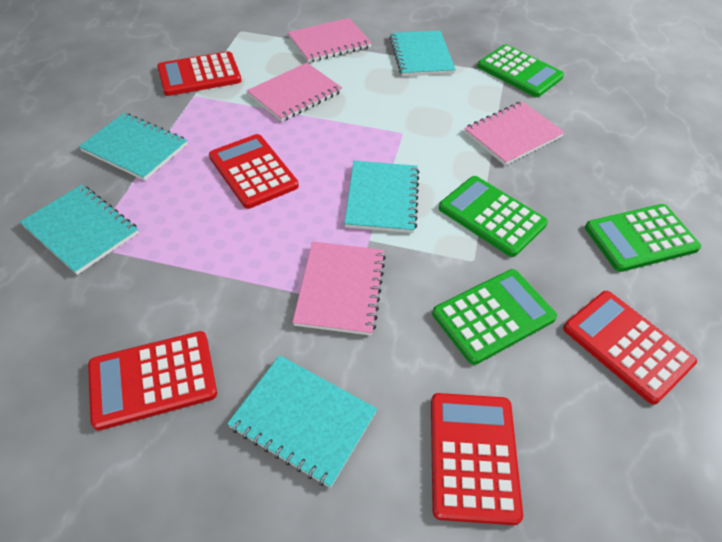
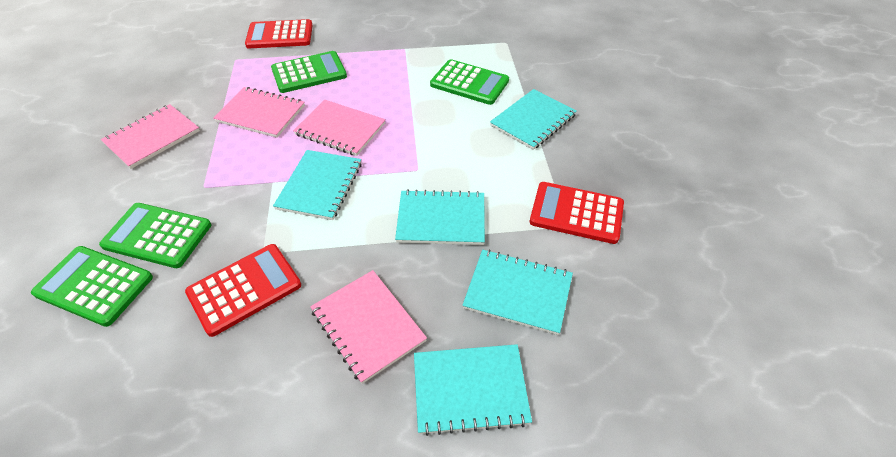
red calculator: [88,331,217,431] [157,51,242,96] [209,134,299,209] [431,393,523,525] [563,291,697,405] = 5 -> [185,244,301,337] [245,19,313,48] [530,182,624,244] = 3

